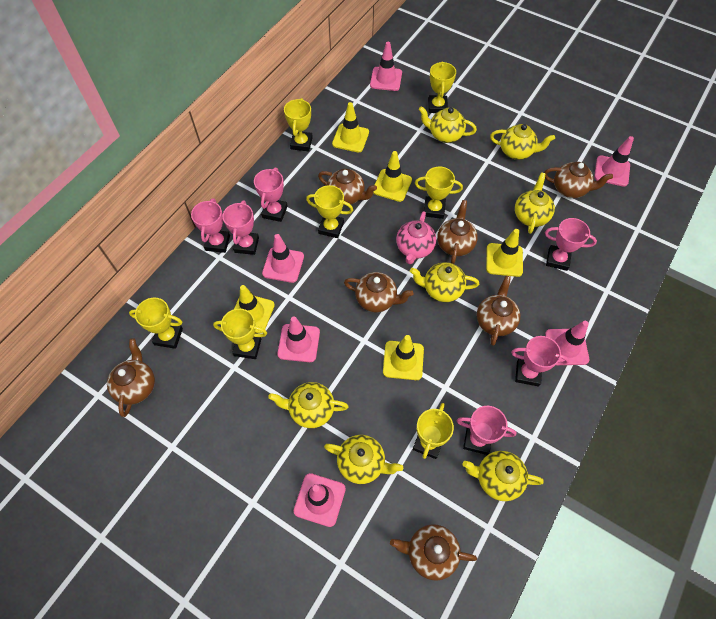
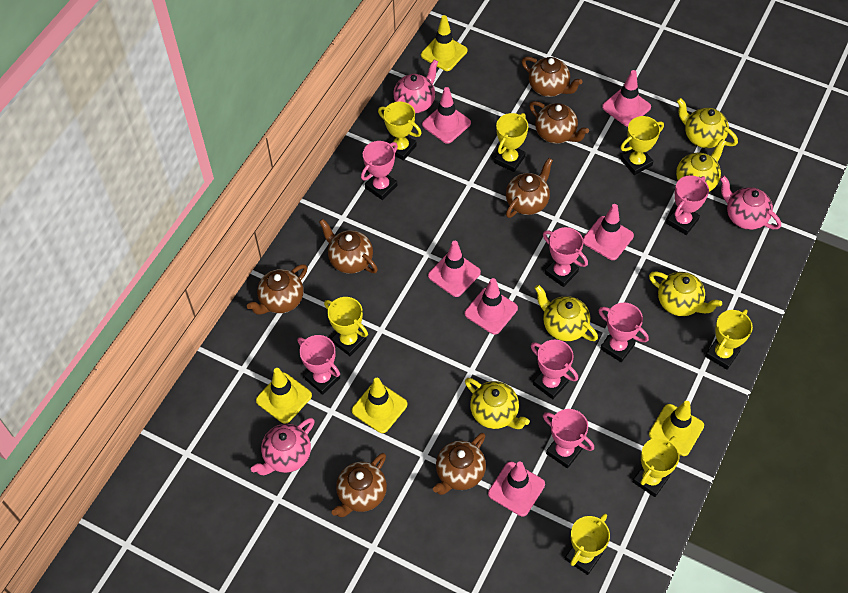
pink teapot: [396,211,436,264] = 1 -> [251,418,315,475] [393,59,438,113] [720,176,781,230] = 3
pink trophy: [191,199,230,253] [222,200,259,255] [254,168,288,222] [457,406,517,455] [511,336,569,386] [545,218,597,271] = 6 -> [297,335,340,395] [361,141,398,200] [531,340,578,399] [543,227,588,287] [543,409,594,468] [598,303,649,362] [666,175,709,235] = 7
yellow teapot: [268,382,349,428] [324,435,403,484] [410,262,479,302] [418,106,477,143] [463,451,544,501] [490,124,555,160] [515,173,555,234] = 7 -> [465,378,530,429] [535,285,598,341] [649,272,722,316] [676,139,726,192] [677,98,738,148] = 5
yellow traffic cone: [234,285,275,333] [332,102,369,153] [373,151,412,202] [383,335,424,380] [486,229,523,277] = 5 -> [256,368,312,424] [352,378,407,433] [421,15,467,71] [649,401,704,456] = 4

